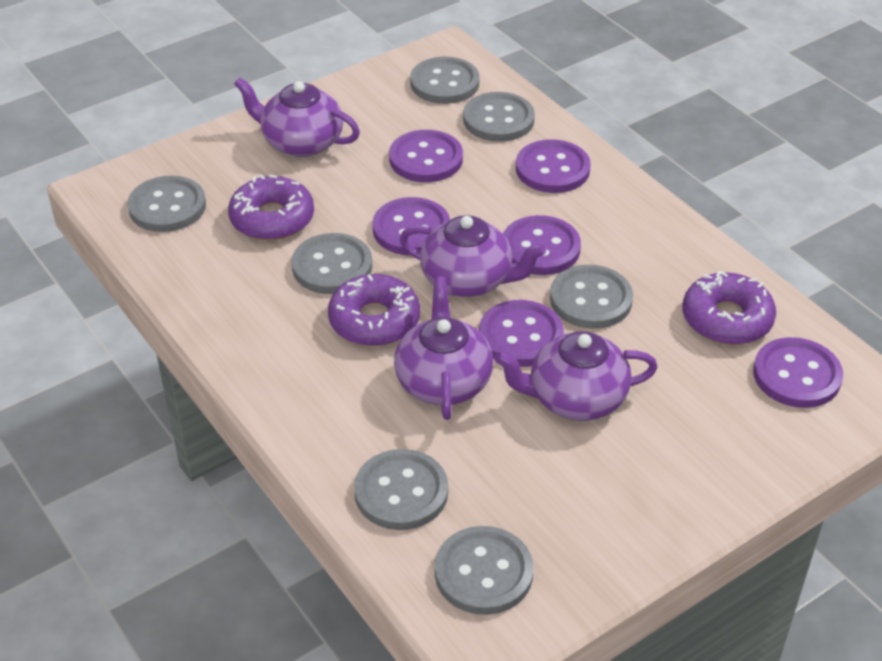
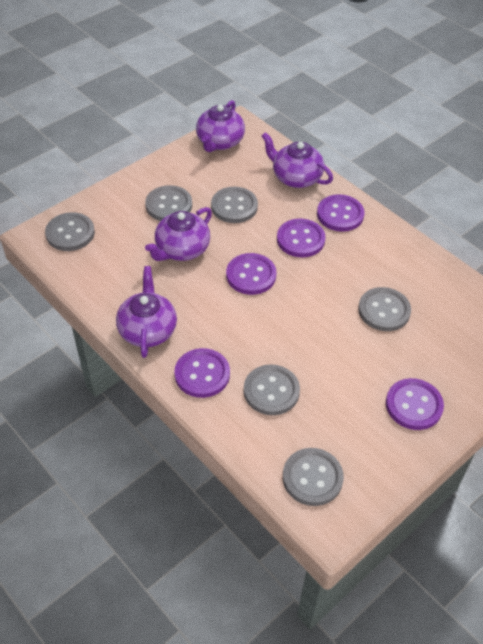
grey button: [127,175,206,232] [292,233,372,294] [354,449,448,530] [410,57,480,104] [435,526,533,615] [463,92,535,142] [550,265,633,329] = 7 -> [45,212,95,251] [145,185,192,221] [211,187,258,223] [244,364,300,415] [283,448,344,506] [358,287,411,331] = 6
purple button: [372,197,450,255] [389,130,463,182] [479,300,564,367] [503,215,581,275] [516,139,591,193] [753,337,843,408] = 6 -> [174,348,230,398] [226,253,276,295] [277,219,325,257] [317,194,364,232] [386,378,444,430] = 5
purple donut: [228,174,314,241] [328,274,420,346] [683,271,776,345] = 3 -> none = 0

